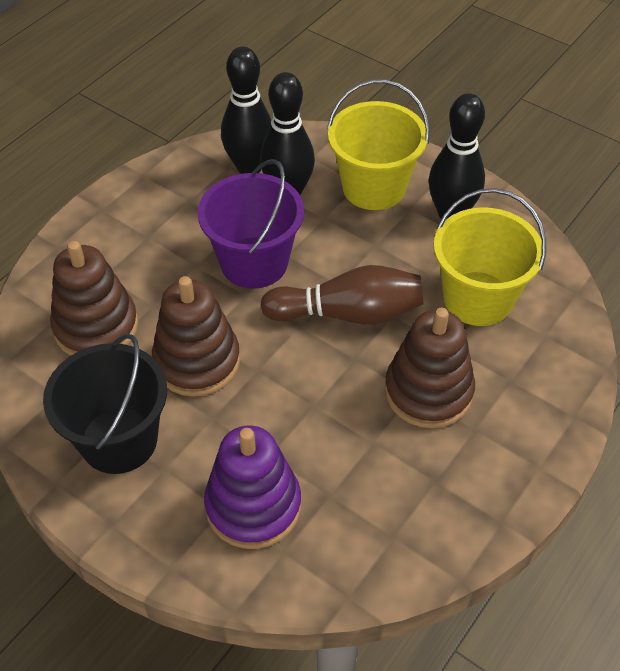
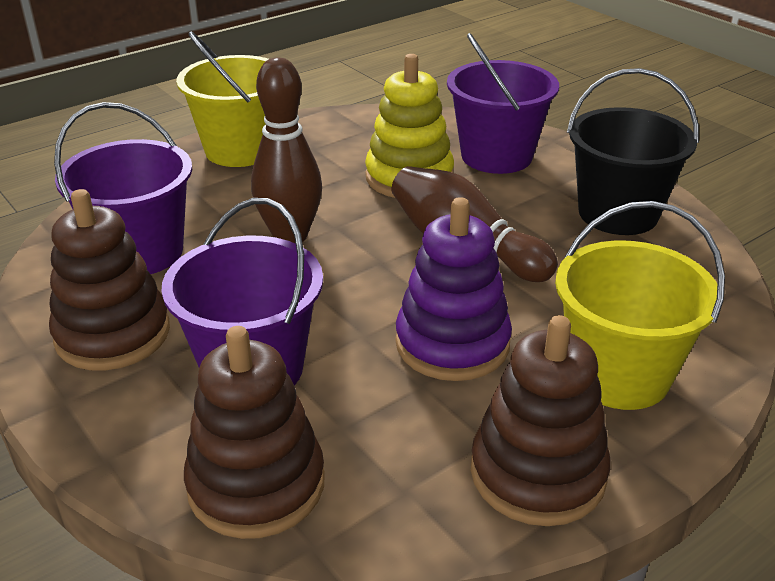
black bowling pin: [221,47,271,174] [260,72,315,195] [429,93,485,219] = 3 -> none = 0
brown bowling pin: [261,265,423,325] = 1 -> [251,58,322,244] [391,166,558,282] = 2
purple bucket: [197,159,304,289] = 1 -> [54,102,192,274] [162,198,323,386] [447,33,559,174] = 3
yellow stacking toy: none = 0 -> [365,54,454,198] = 1

